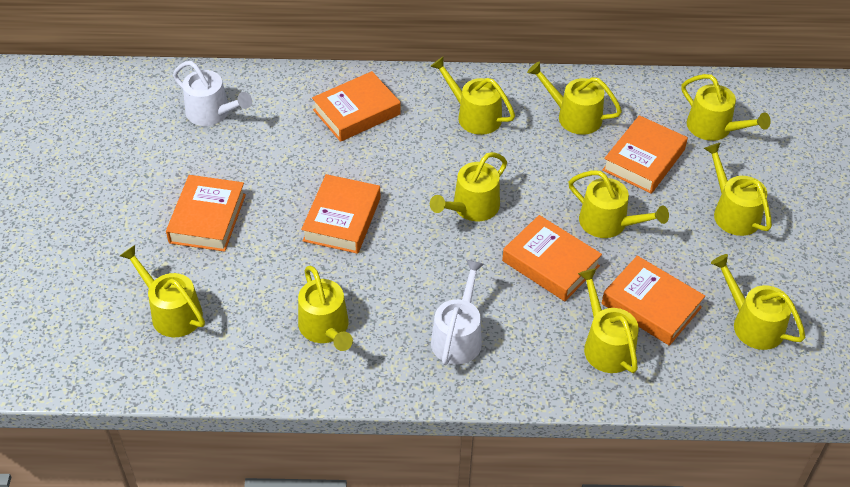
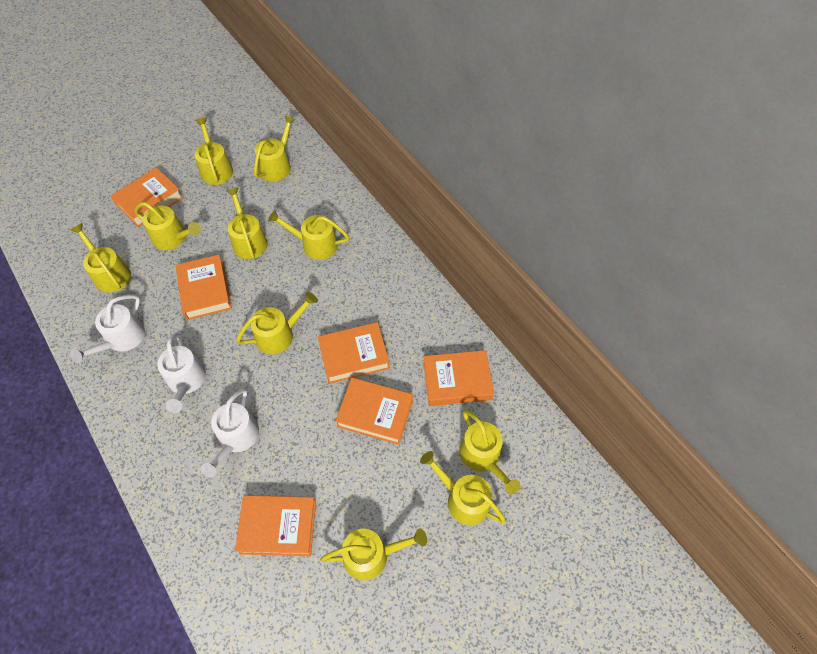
white watering can: [173,61,252,126] [431,260,484,365] = 2 -> [70,295,145,363] [157,333,206,413] [200,389,259,477] = 3

